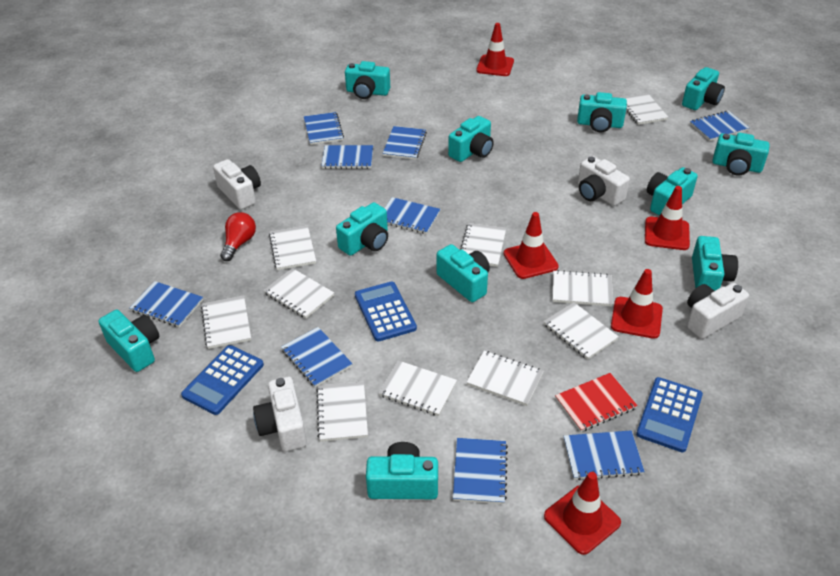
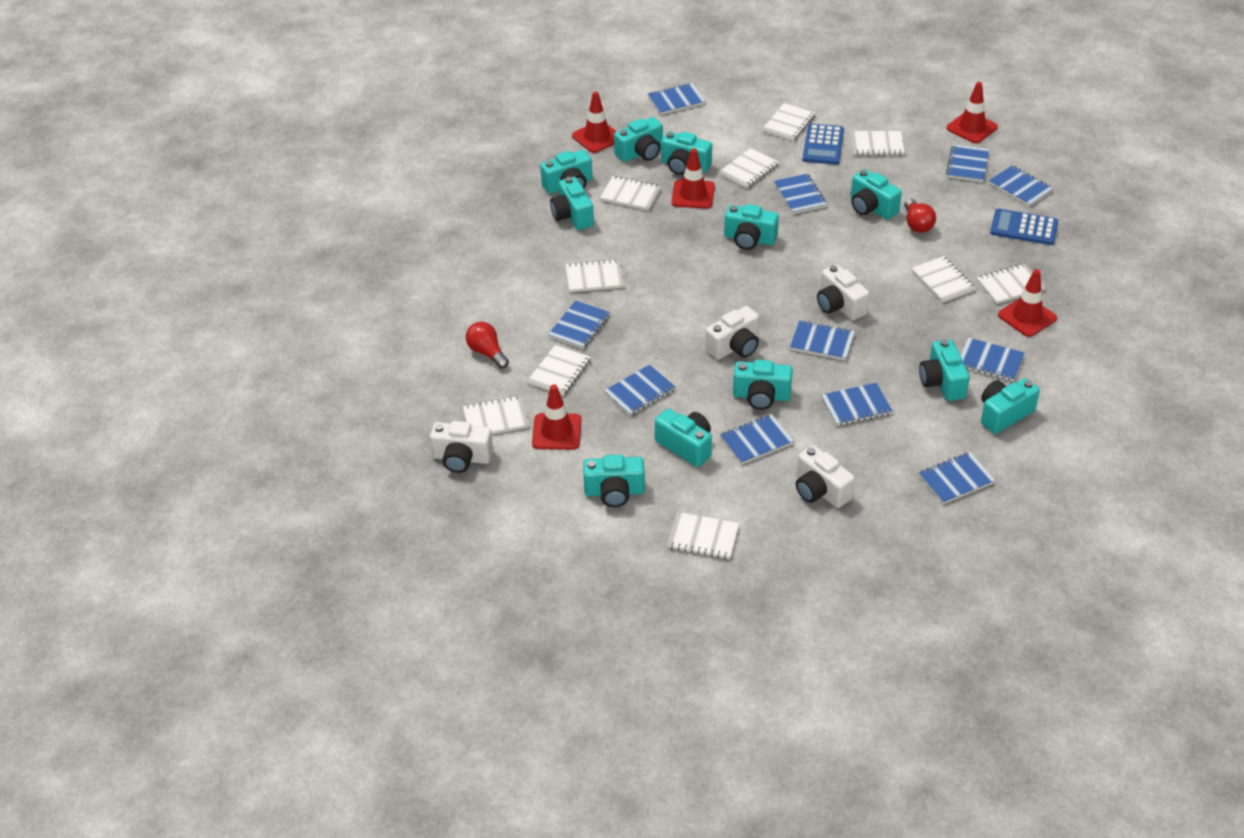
blue calculator: [181,345,264,415] [355,282,417,342] [636,377,703,452] = 3 -> [803,124,844,165] [990,208,1058,245] = 2
blue notebook: [130,281,203,327] [281,327,352,387] [304,112,344,145] [321,145,373,169] [383,126,427,160] [385,197,441,234] [453,438,508,504] [564,430,645,480] [690,111,750,141] = 9 -> [548,300,610,349] [604,365,676,416] [648,83,706,115] [720,414,794,465] [774,173,827,214] [790,320,855,361] [821,383,892,426] [919,452,996,504] [946,144,989,182] [961,337,1025,382] [989,165,1053,207] = 11
red light bulb: [220,212,256,261] = 1 -> [466,322,509,369] [904,199,936,233] = 2
red notebook: [555,373,638,432] = 1 -> none = 0

